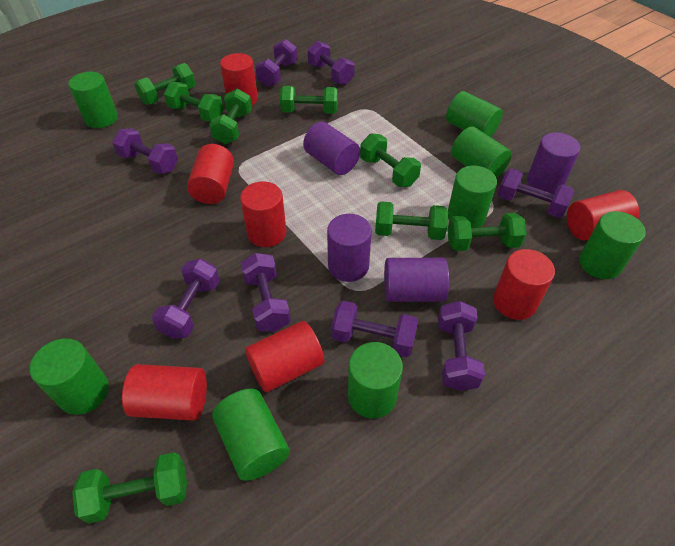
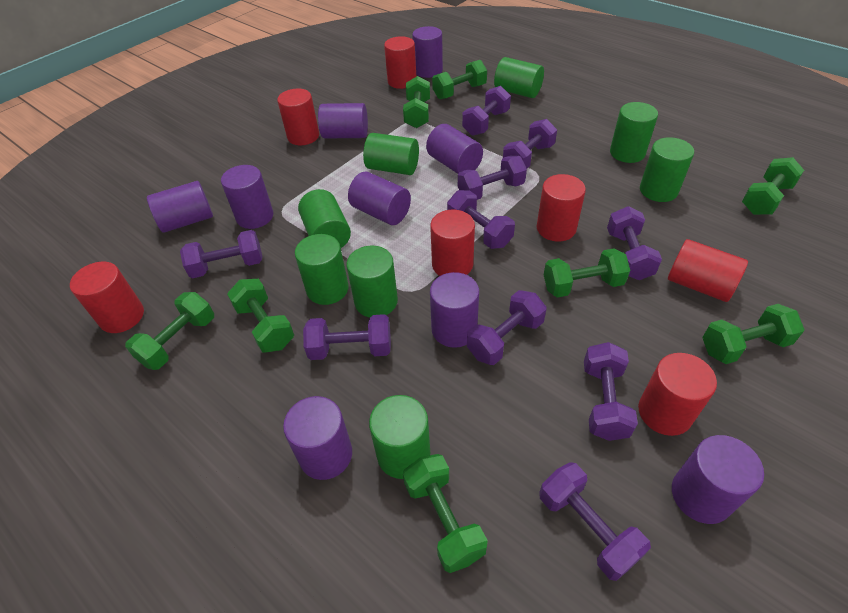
purple cylinder: [303,122,360,175] [327,214,372,282] [384,258,449,302] [527,132,580,194] = 4 -> [147,181,213,233] [221,165,273,229] [283,396,352,480] [318,103,368,139] [348,172,411,225] [412,26,443,78] [426,124,483,174] [430,272,479,348] [672,435,764,524] = 9
purple dumbbell: [112,128,178,174] [152,259,220,339] [240,253,291,332] [255,39,297,87] [308,41,355,85] [331,301,418,357] [438,301,485,391] [498,168,574,218] = 8 -> [180,230,262,278] [303,314,391,360] [447,190,515,249] [458,155,527,200] [462,86,511,136] [467,290,546,365] [503,119,557,169] [539,462,651,581] [584,342,638,441] [607,206,662,280] = 10

